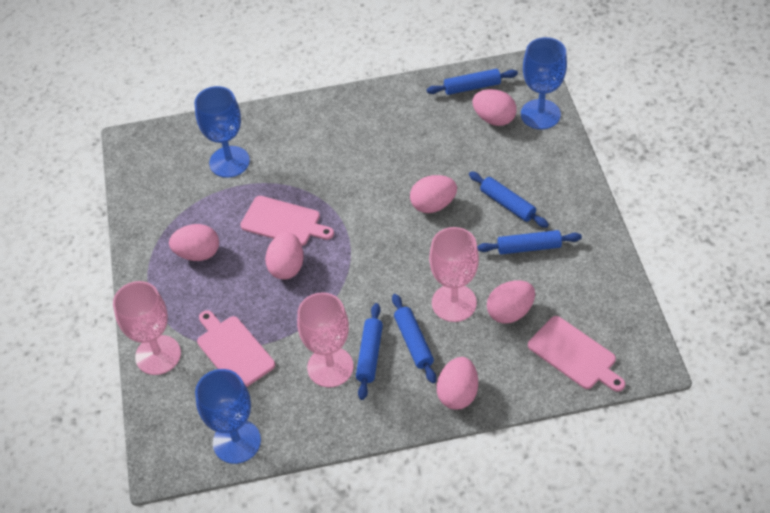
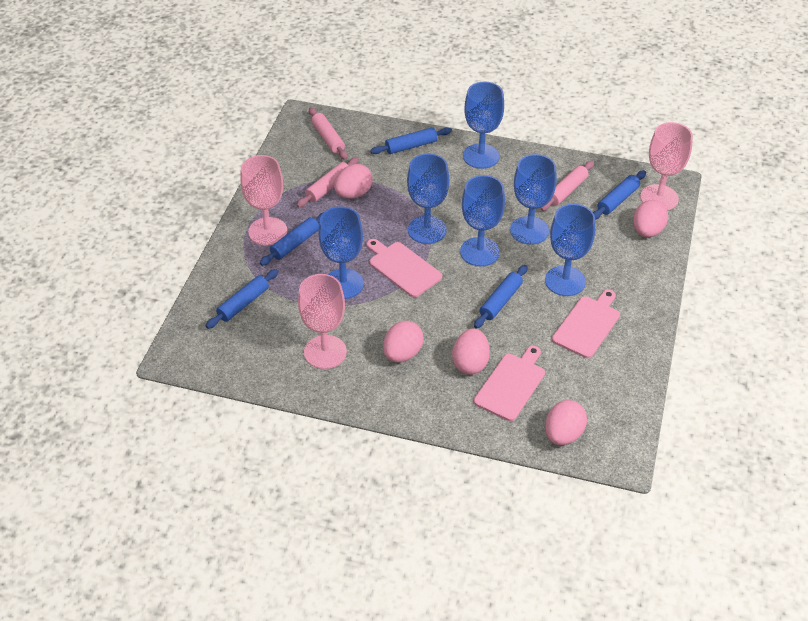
blue goblet: [195,86,250,178] [195,369,261,464] [521,37,567,129] = 3 -> [318,207,364,299] [407,154,449,244] [460,175,505,266] [463,82,504,169] [510,154,557,245] [545,204,595,296] = 6
pink egg: [169,224,219,261] [265,232,304,279] [410,175,457,213] [437,357,478,410] [472,89,517,126] [487,280,535,324] = 6 -> [334,164,373,199] [383,321,423,362] [452,328,490,375] [545,400,587,445] [633,200,668,237] = 5
pink rolling pin: none = 0 -> [296,157,359,208] [309,107,348,160] [540,161,594,211] = 3

